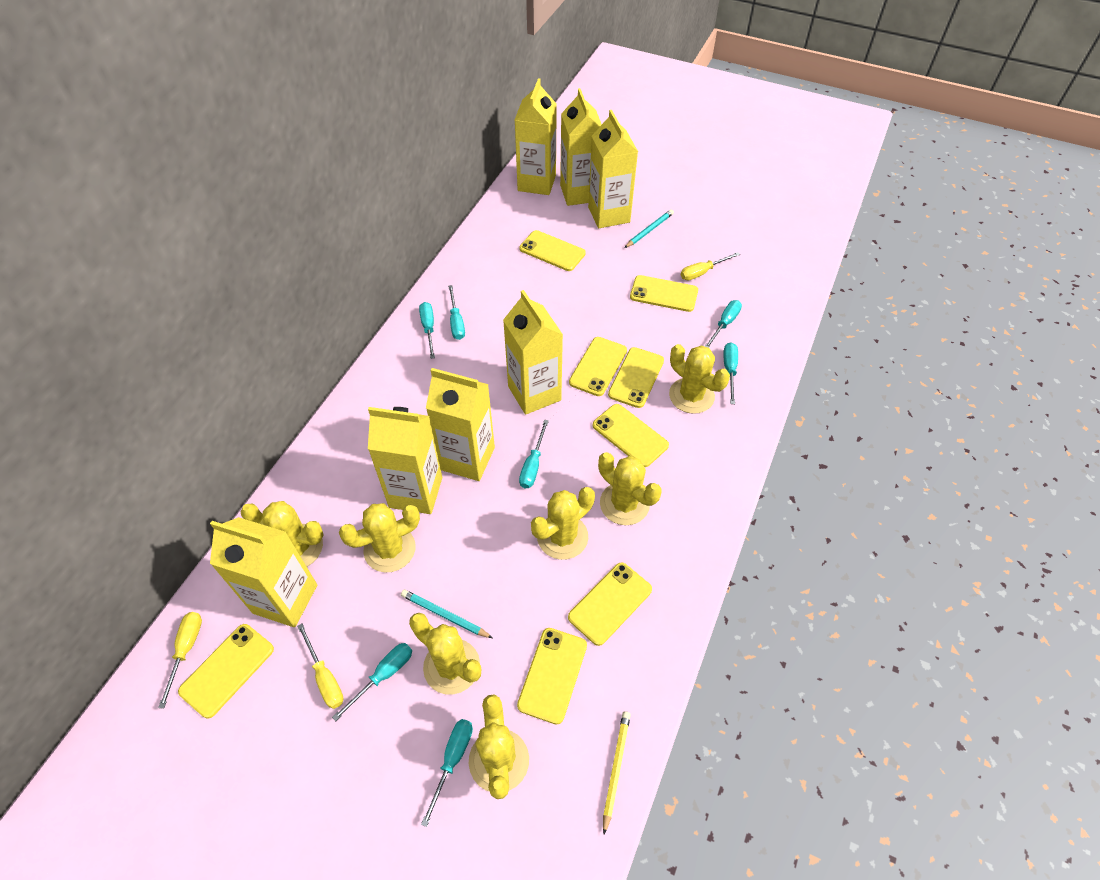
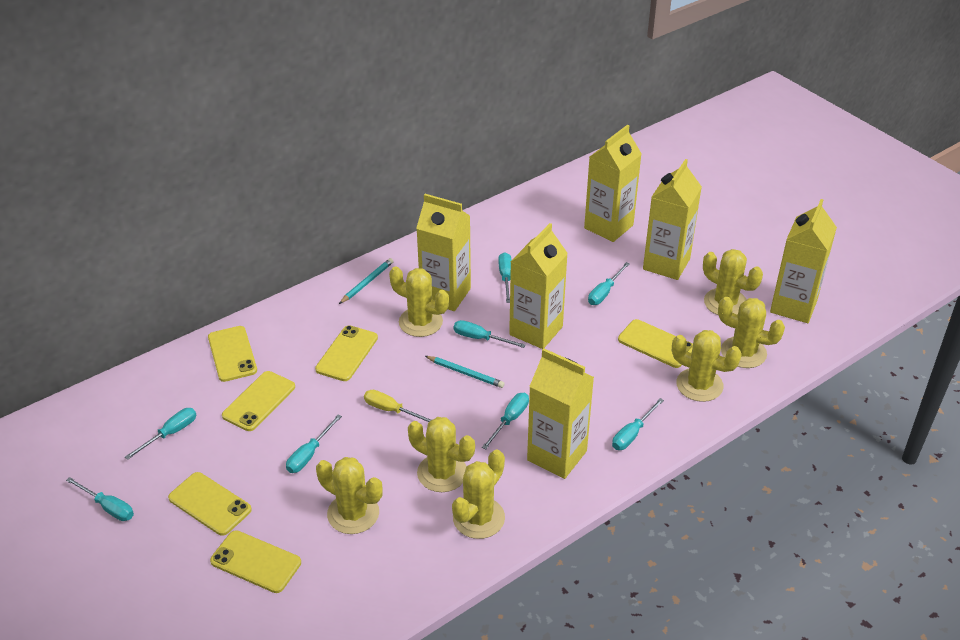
turquoise screwdriver: [332,643,412,721] [419,302,435,359] [421,719,473,827] [448,285,465,340] [519,420,549,488] [704,300,742,348] [723,342,738,404] = 7 -> [66,477,134,521] [125,408,196,460] [286,414,342,473] [454,320,526,348] [482,393,529,449] [498,252,512,303] [588,262,630,305] [612,398,664,450] = 8
yellow carton: [210,517,317,627] [368,407,442,514] [426,368,495,481] [503,290,563,415] [515,78,557,195] [560,88,602,206] [588,110,638,228] = 7 -> [416,194,471,311] [509,223,568,349] [527,348,594,479] [584,125,642,242] [643,159,702,280] [770,199,837,323] = 6
yellow pencil: [603,711,631,834] = 1 -> none = 0
yellow phone: [178,624,274,718] [517,628,587,724] [519,230,586,271] [568,563,652,646] [569,337,627,396] [593,404,669,467] [608,347,664,408] [630,275,698,312] = 8 -> [168,472,252,536] [208,326,257,382] [210,530,301,593] [222,371,295,431] [315,325,378,381] [618,319,693,368] = 6
yellow screwdriver: [158,612,202,709] [297,623,344,709] [681,252,740,280] = 3 -> [364,390,432,422] = 1

